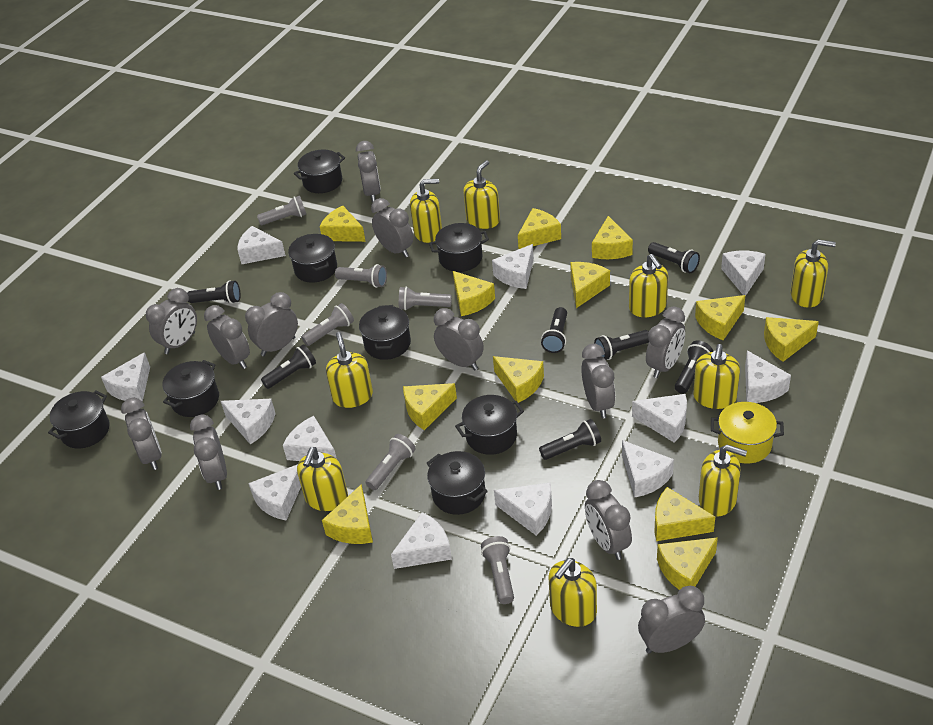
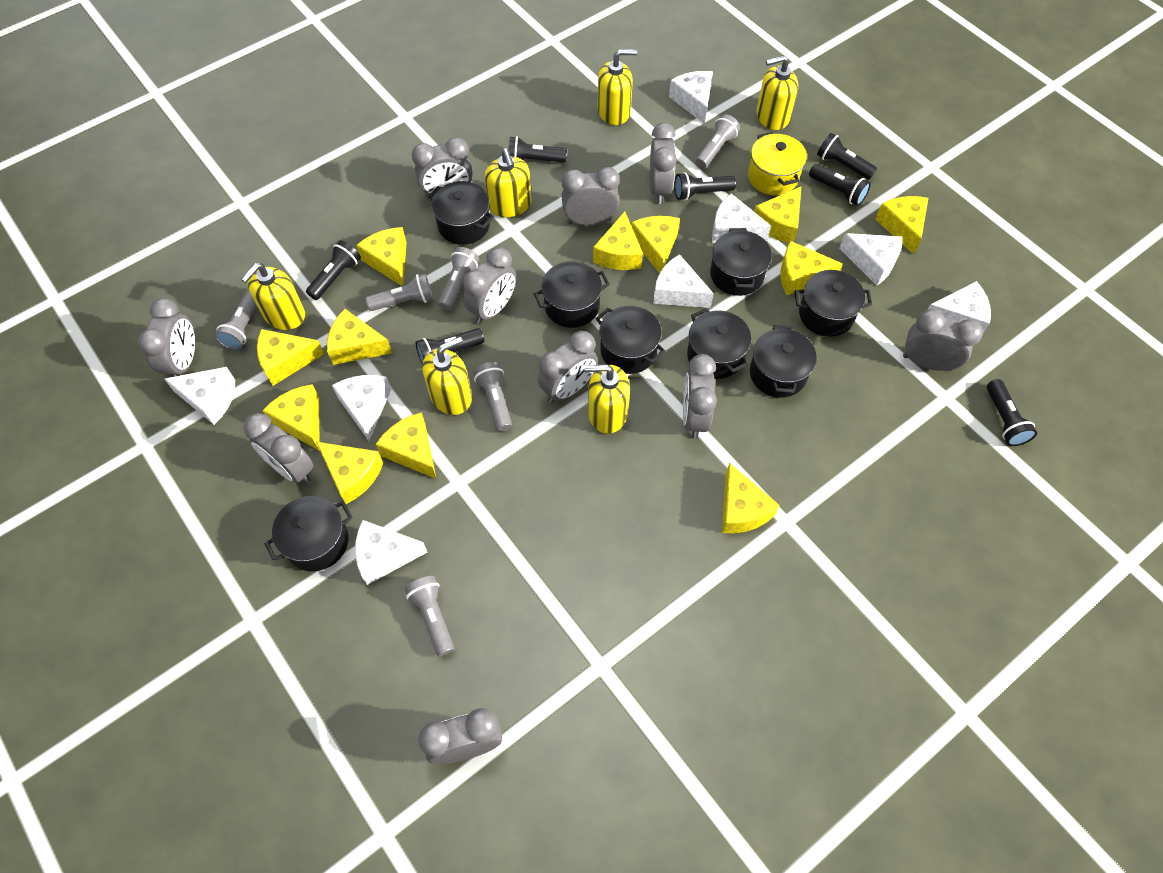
grey clock: [121,397,162,470] [146,288,197,354] [190,414,227,490] [204,305,250,369] [245,292,298,356] [356,141,381,202] [371,198,413,258] [434,308,484,370] [581,344,615,419] [585,480,632,560] [638,586,705,654] [646,307,685,378] = 12 -> [138,298,195,377] [243,413,314,484] [412,137,473,199] [418,708,502,764] [463,247,516,324] [538,331,598,403] [562,167,620,225] [650,123,677,204] [683,354,717,439] [903,309,983,371] = 10
white cheese: [101,352,150,402] [221,399,276,444] [238,226,286,264] [248,464,301,521] [283,416,337,461] [391,512,452,569] [492,244,534,289] [494,483,552,536] [622,440,674,498] [632,394,687,443] [721,251,766,295] [745,351,791,403] = 12 -> [164,367,235,425] [332,375,391,441] [355,520,427,585] [653,254,714,308] [669,71,713,124] [712,194,771,243] [839,233,902,286] [928,281,991,333] = 8
yellow soap dispenser: [297,447,348,511] [326,332,373,408] [410,179,442,243] [463,160,500,229] [548,558,597,627] [629,254,668,317] [693,344,740,409] [699,445,747,517] [791,239,836,308] = 9 -> [241,263,305,330] [422,337,472,415] [485,148,531,217] [584,364,630,434] [597,49,637,125] [756,55,798,130] = 6

